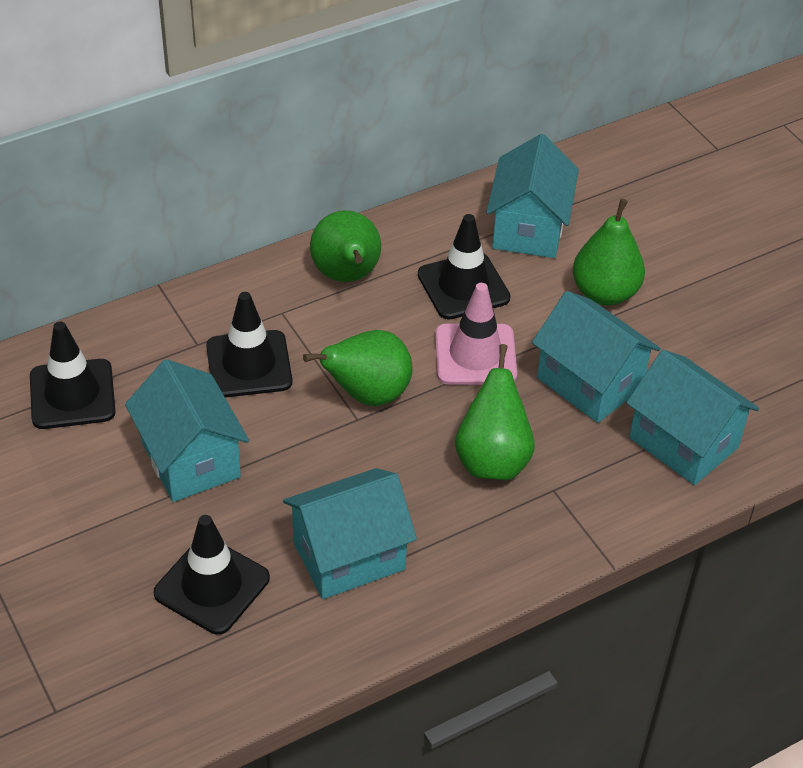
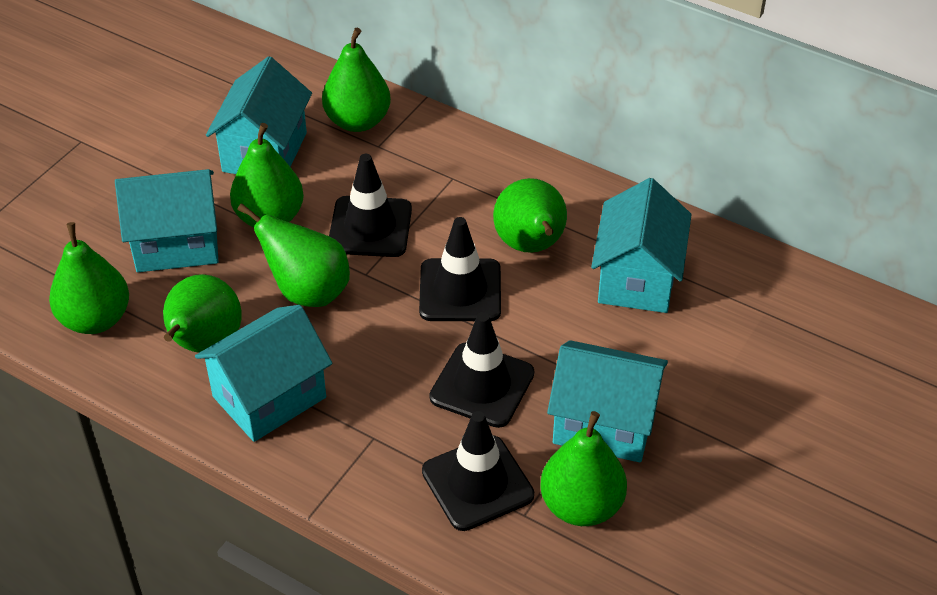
green pear: [303,330,413,406] [310,210,381,282] [455,344,535,480] [573,199,645,305] = 4 -> [49,222,129,334] [163,274,242,353] [230,123,304,227] [237,203,350,307] [322,28,391,132] [493,178,567,253] [540,411,627,526] = 7
pink traffic cone: [435,283,517,385] = 1 -> none = 0

